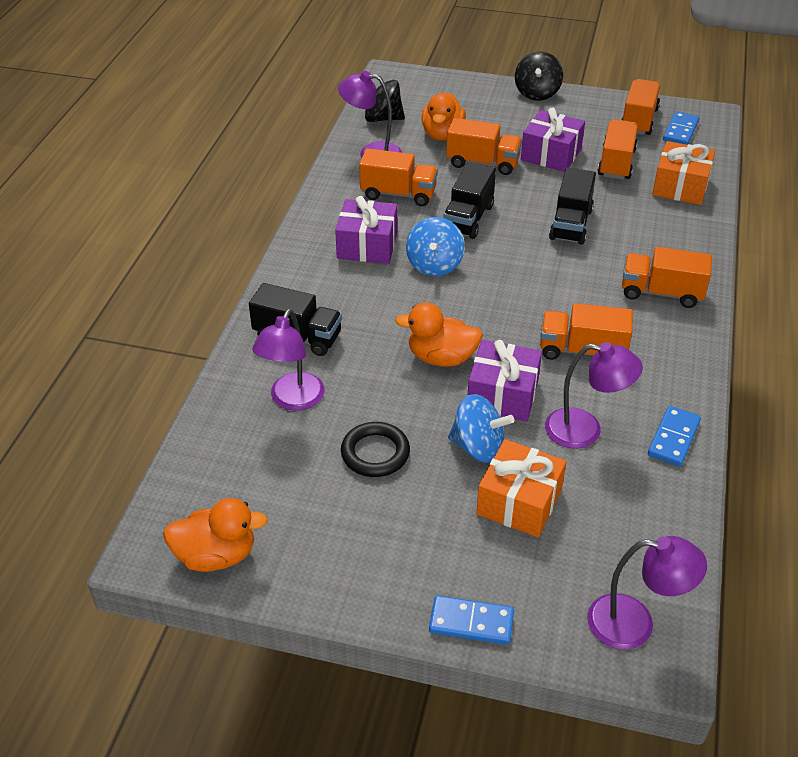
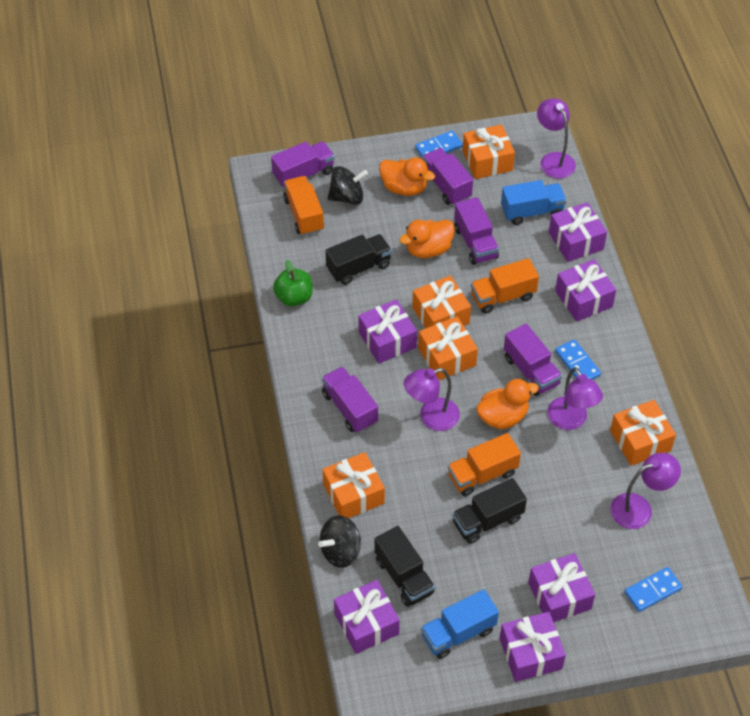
black ring: [341,422,410,477] = 1 -> none = 0
blue spinning top: [406,217,465,276] [448,394,514,463] = 2 -> none = 0
blue truck: none = 0 -> [421,589,499,659] [501,180,567,225] = 2
green apple: none = 0 -> [273,260,313,307] = 1
orange gift: [476,439,567,537] [652,141,715,205] = 2 -> [322,452,385,518] [412,276,471,328] [418,316,478,380] [463,124,515,179] [610,400,676,466] = 5
orange truck: [359,148,438,206] [446,118,522,175] [540,303,633,360] [597,119,638,180] [621,79,660,135] [622,247,712,308] = 6 -> [283,176,324,236] [447,433,521,496] [471,258,539,314] = 3
purple gift: [335,196,397,264] [467,340,542,421] [521,107,585,172] = 3 -> [334,580,400,654] [358,299,417,364] [500,612,566,682] [528,553,595,622] [549,202,607,262] [555,259,616,322] = 6
purple truck: none = 0 -> [271,141,335,188] [322,366,378,433] [422,148,473,205] [454,197,499,265] [504,324,562,396] = 5

